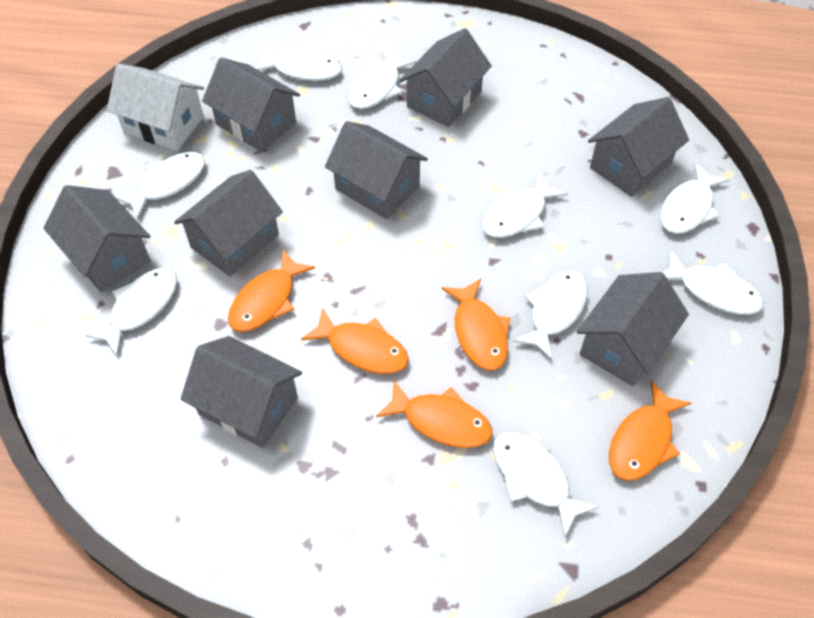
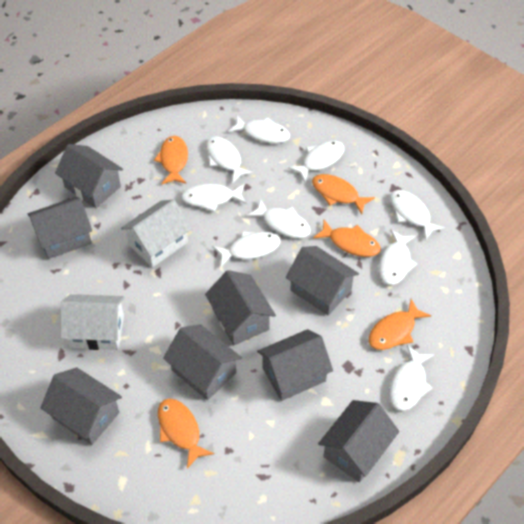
white house: [107,64,204,151] = 1 -> [61,294,125,350] [121,199,192,267] = 2

